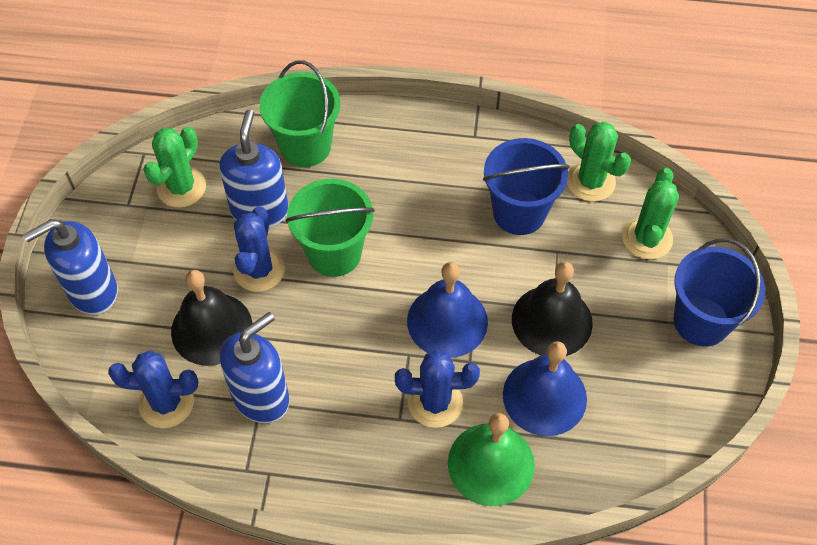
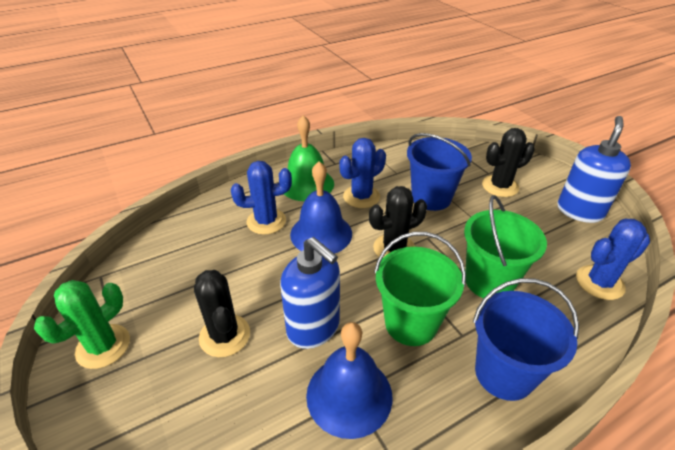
black bell: [171,270,253,366] [512,261,593,356] = 2 -> none = 0
black cactus: none = 0 -> [194,270,250,357] [369,186,427,258] [482,128,535,197] = 3
blue soap dispenser: [23,219,118,315] [219,109,289,228] [220,312,290,423] = 3 -> [280,237,340,349] [558,116,631,223] = 2
green cactus: [143,127,206,208] [567,122,631,202] [622,168,679,259] = 3 -> [34,280,130,369] = 1

